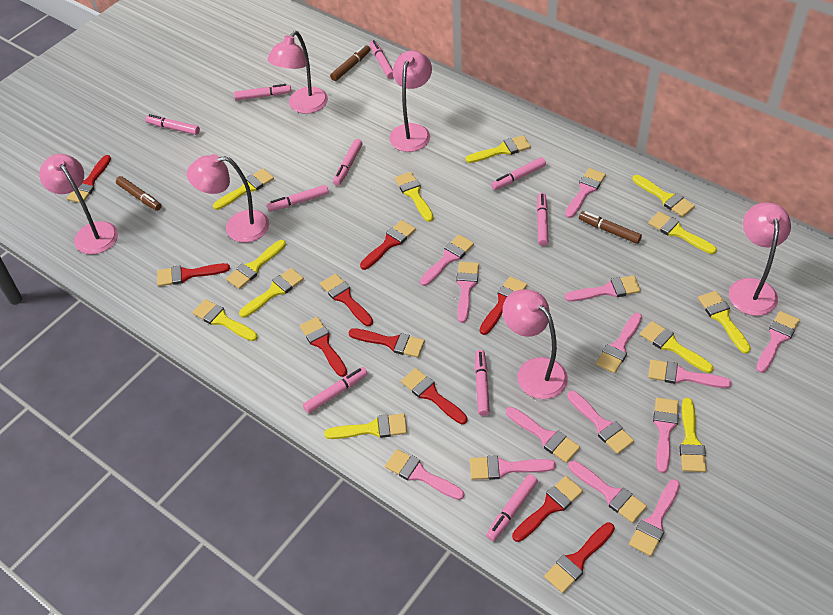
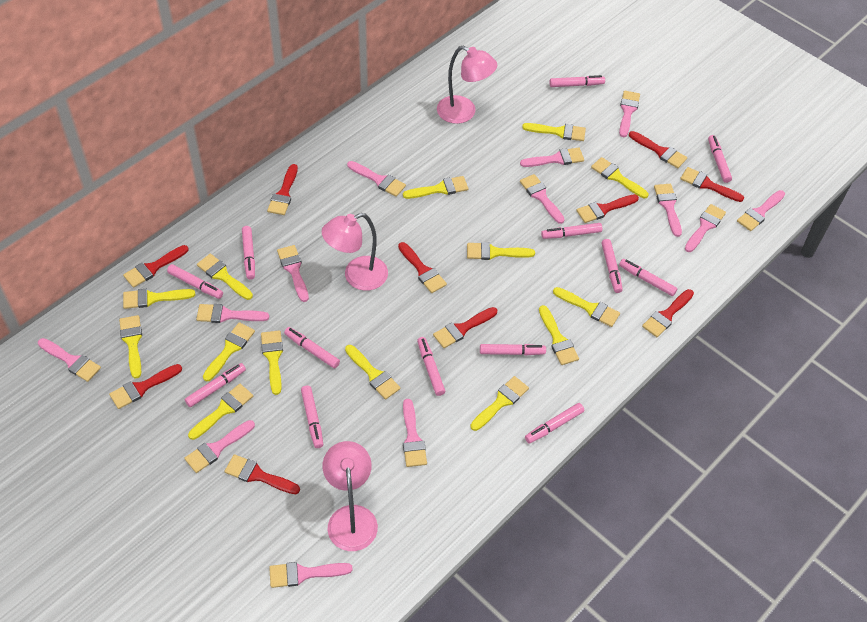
brown marker: [116,176,161,211] [330,45,371,81] [579,211,642,244] = 3 -> none = 0
pink brush: [385,449,464,500] [420,234,474,286] [456,262,479,323] [470,455,556,480] [506,407,580,463] [565,168,606,218] [565,275,641,302] [567,391,634,454] [568,461,647,523] [596,313,642,373] [629,479,680,556] [648,359,732,388] [653,397,679,473] [756,311,800,373] = 14 -> [38,338,101,382] [184,420,255,473] [196,304,269,323] [269,562,353,588] [277,245,309,302] [347,161,406,197] [403,399,427,467] [520,148,584,167] [520,174,565,224] [619,91,640,137] [654,184,682,237] [685,204,726,252] [737,190,785,231] = 13
pink lamp: [39,154,118,254] [187,154,269,242] [267,31,328,114] [389,51,432,152] [502,289,568,399] [729,202,791,316] = 6 -> [322,213,388,291] [323,441,378,551] [437,46,497,124] = 3
pink marker: [145,114,200,135] [234,84,291,100] [267,185,329,211] [303,367,368,413] [333,139,362,186] [370,40,393,79] [475,350,490,416] [486,474,538,541] [491,157,546,190] [537,193,548,246] = 10 -> [167,264,223,299] [185,363,246,407] [242,226,255,280] [284,327,340,368] [301,385,323,448] [417,337,445,396] [480,344,546,355] [525,403,584,444] [541,223,602,239] [550,75,605,87] [602,239,623,293] [619,259,678,296] [708,135,732,183] = 13
yellow brush: [192,299,258,341] [213,168,274,210] [226,240,286,289] [239,268,304,318] [324,413,407,439] [395,172,434,222] [465,135,531,163] [632,175,695,217] [640,321,714,373] [648,211,717,254] [679,398,707,472] [698,291,751,354] = 12 -> [119,315,142,379] [123,289,195,309] [188,384,253,440] [197,254,253,300] [203,322,255,382] [261,330,283,395] [345,345,401,400] [403,176,468,199] [467,242,535,260] [471,376,529,431] [522,123,586,141] [539,305,579,365] [553,287,620,327] [591,157,649,198] = 14

